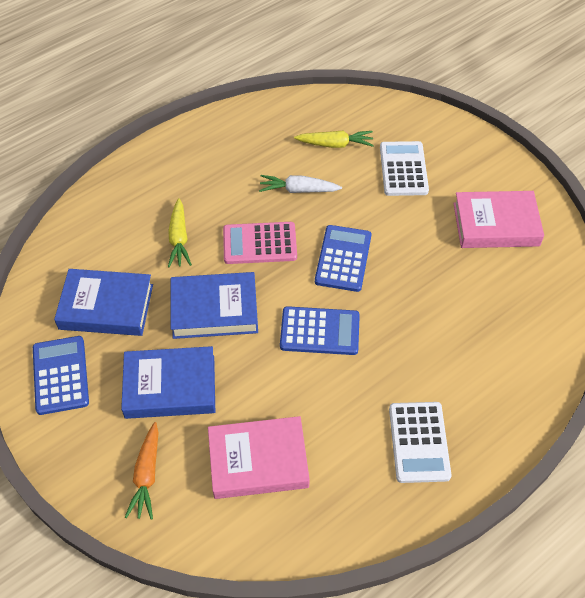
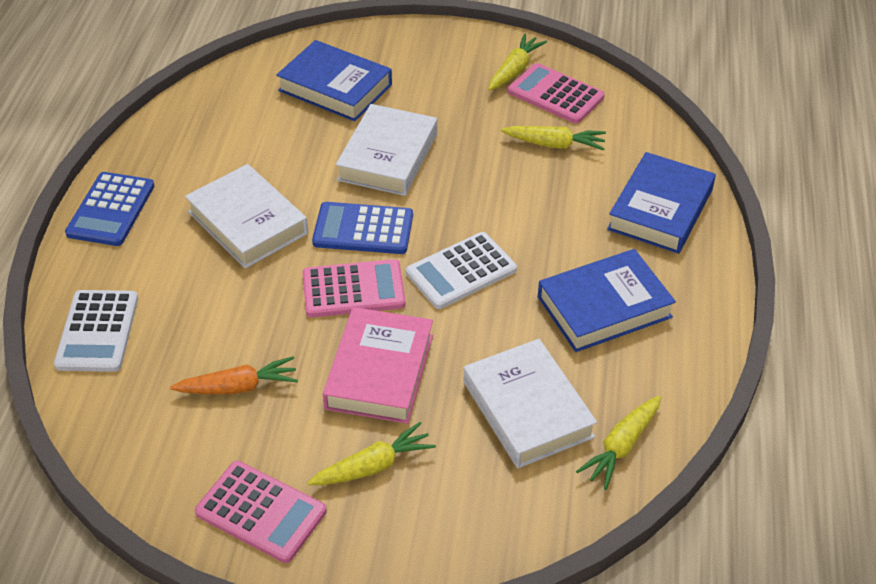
blue calculator: [33,336,89,415] [280,306,360,355] [315,225,372,292] = 3 -> [65,172,154,246] [312,202,413,254] = 2
pink book: [208,416,310,499] [453,191,544,248] = 2 -> [323,307,433,424] = 1
pink calculator: [223,222,297,264] = 1 -> [195,461,327,563] [302,259,406,317] [508,63,605,124] = 3
white book: none = 0 -> [185,164,308,269] [336,104,437,196] [464,339,597,468] = 3
white carrot: [259,175,342,193] = 1 -> none = 0
yellow carrot: [168,198,192,267] [294,130,374,148] = 2 -> [307,422,436,485] [488,34,547,91] [501,126,606,151] [576,395,661,490] = 4

